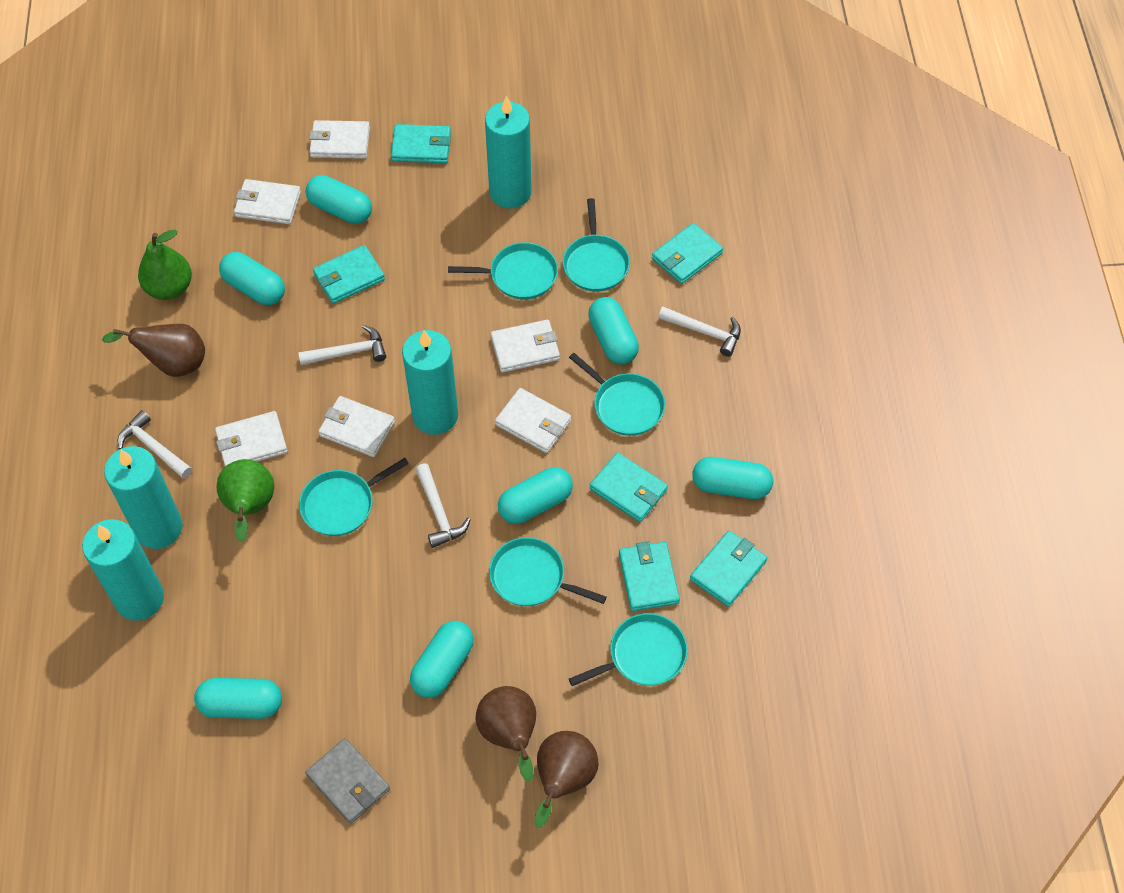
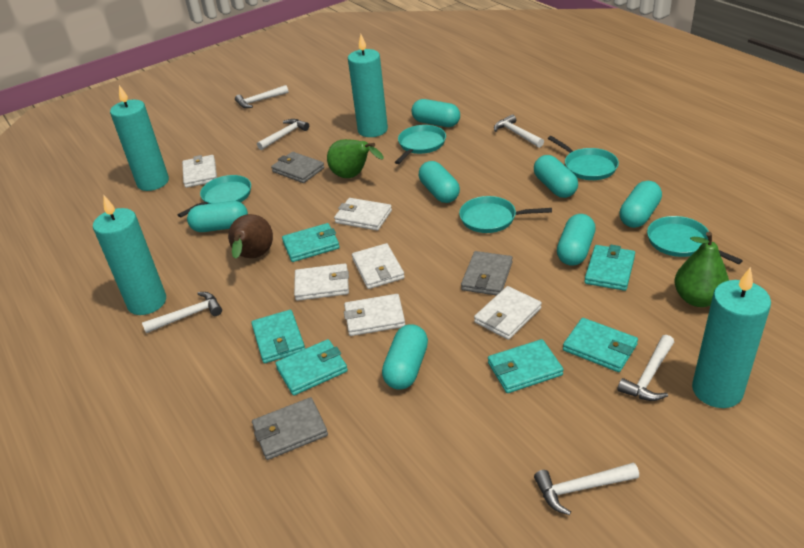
brown pear: [102,324,205,377] [476,686,536,782] [534,731,599,828] = 3 -> [228,214,273,259] = 1
grey wallet: [305,738,390,824] = 1 -> [252,397,328,460] [271,152,325,183] [461,251,513,296] = 3
turquoise pan: [299,458,409,536] [448,242,558,300] [489,537,607,606] [563,198,630,292] [569,353,665,436] [569,613,688,686] = 6 -> [178,175,251,218] [395,125,446,164] [459,196,552,233] [548,136,619,180] [647,216,743,264] = 5
white hammer: [118,410,192,479] [298,325,386,365] [415,463,471,548] [658,307,741,357] = 4 -> [142,292,222,333] [235,85,289,108] [257,119,309,150] [494,114,544,148] [534,462,639,515] [617,335,674,401] = 6

